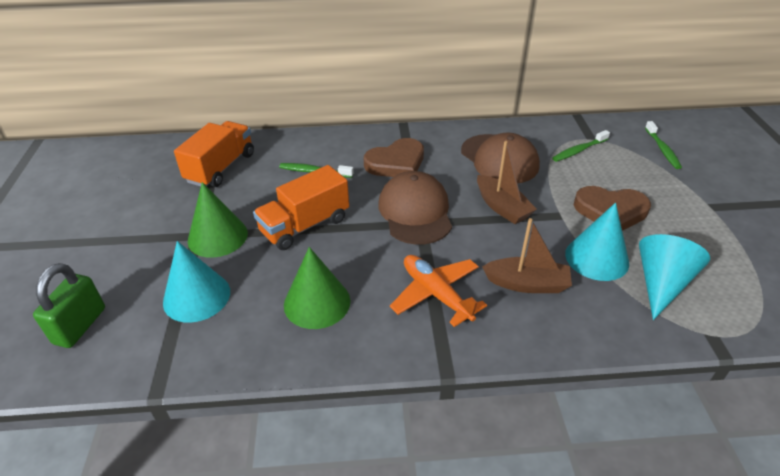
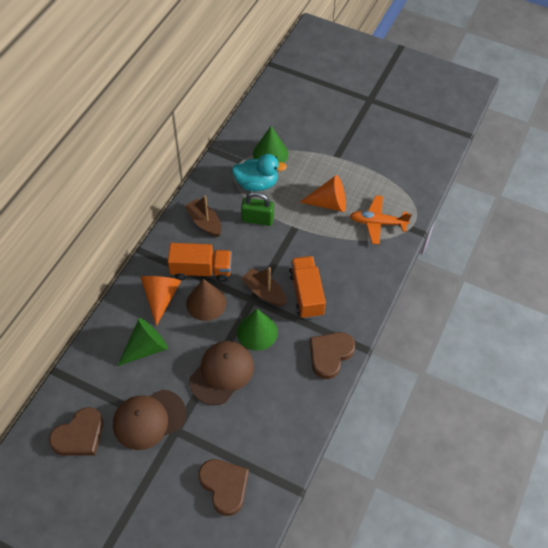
brown cone: none = 0 -> [186,279,226,321] = 1
brown heart: [364,138,424,177] [574,186,651,231] = 2 -> [49,407,103,456] [198,459,249,516] [310,332,355,379] = 3
green cone: [188,182,248,258] [284,247,350,329] = 2 -> [117,318,168,366] [237,309,278,351] [253,126,288,163] = 3
green toothbrush: [279,163,354,178] [553,130,610,162] [645,121,682,169] = 3 -> none = 0
orange cone: none = 0 -> [140,276,181,326] [300,175,346,212] = 2
turquoise cone: [163,241,230,323] [565,203,629,281] [639,234,710,320] = 3 -> none = 0
turquoise duck: none = 0 -> [232,154,287,191] = 1

